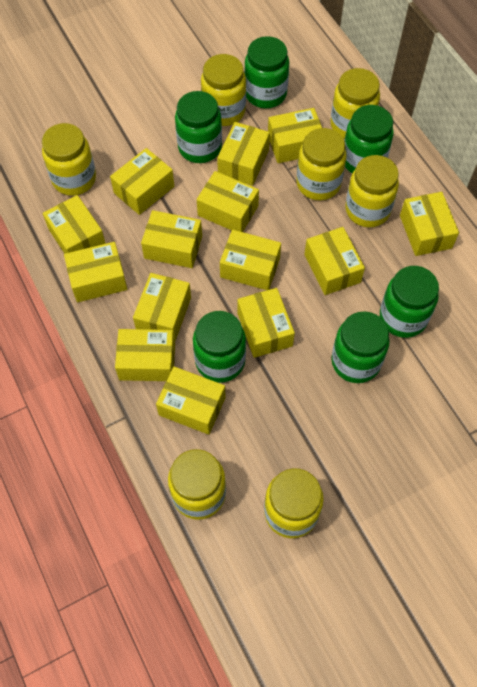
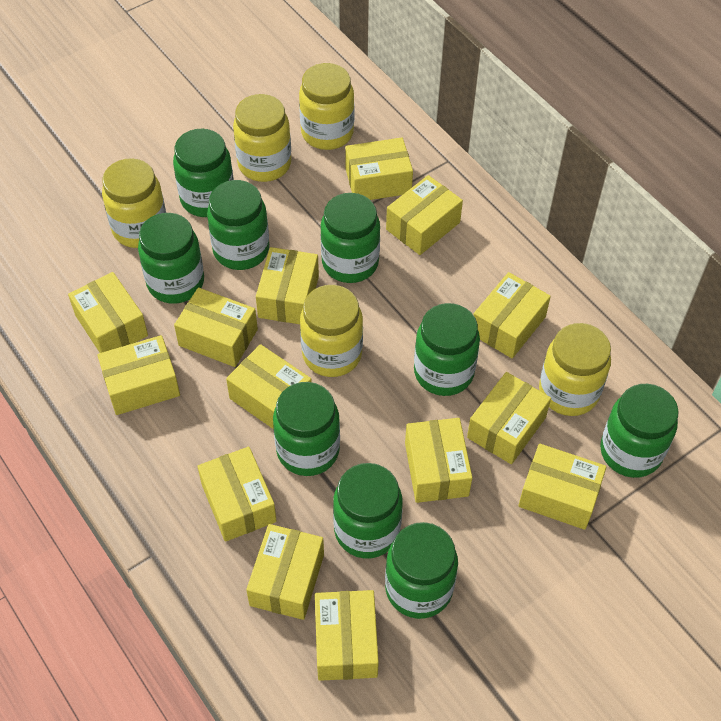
green jar: [175,91,222,163] [193,311,246,383] [244,36,289,108] [331,311,389,383] [344,105,394,173] [380,266,439,338] = 6 -> [138,213,204,304] [173,129,234,217] [207,180,269,270] [273,382,340,476] [320,193,380,283] [333,463,403,558] [385,522,458,619] [414,303,480,396] [600,384,679,478] = 9
yellow jar: [42,123,96,196] [168,449,226,520] [201,54,246,126] [264,468,324,538] [296,128,346,200] [330,68,380,139] [345,155,399,227] = 7 -> [102,158,166,248] [233,94,291,182] [299,63,354,150] [300,285,363,377] [539,323,611,416] = 5

